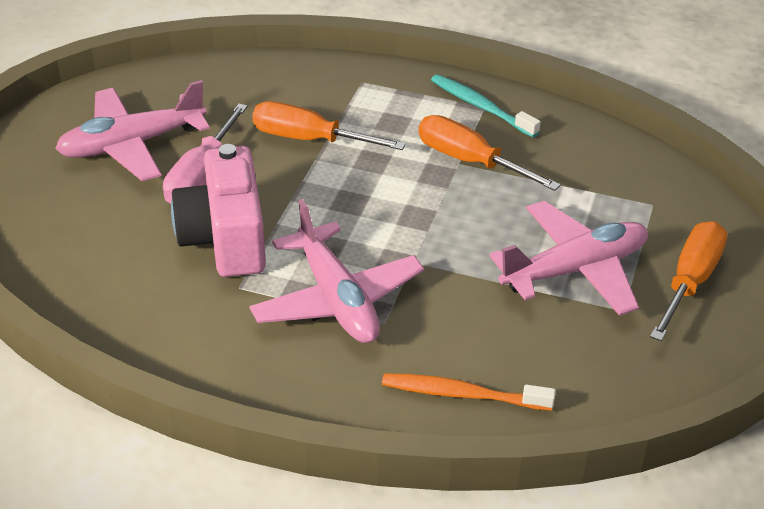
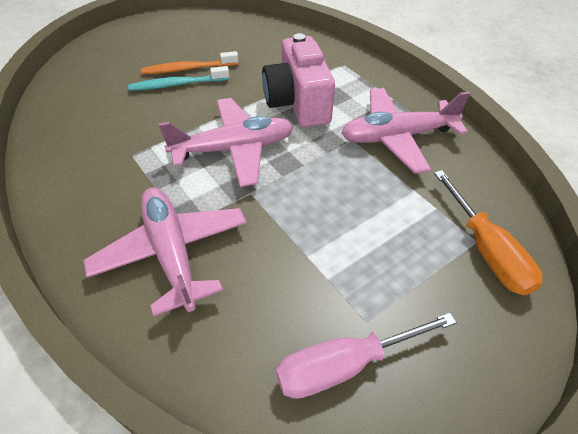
orange screwdriver: [252,101,406,150] [419,115,561,191] [650,221,727,341] = 3 -> [434,170,543,295] = 1

